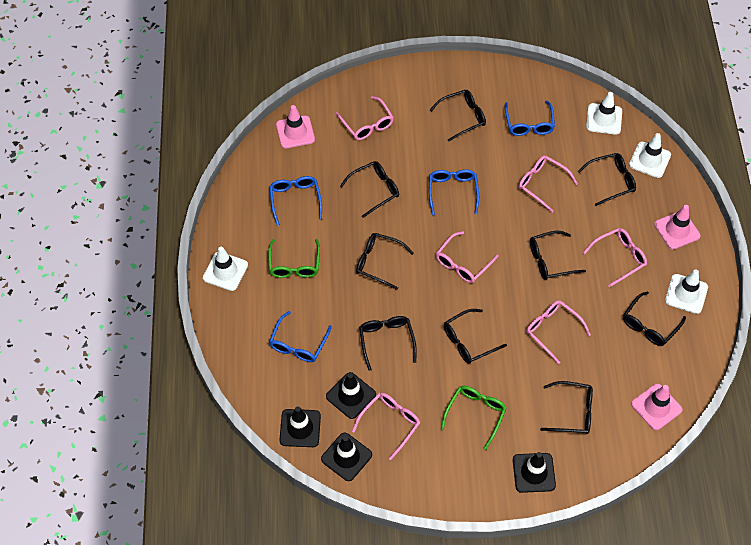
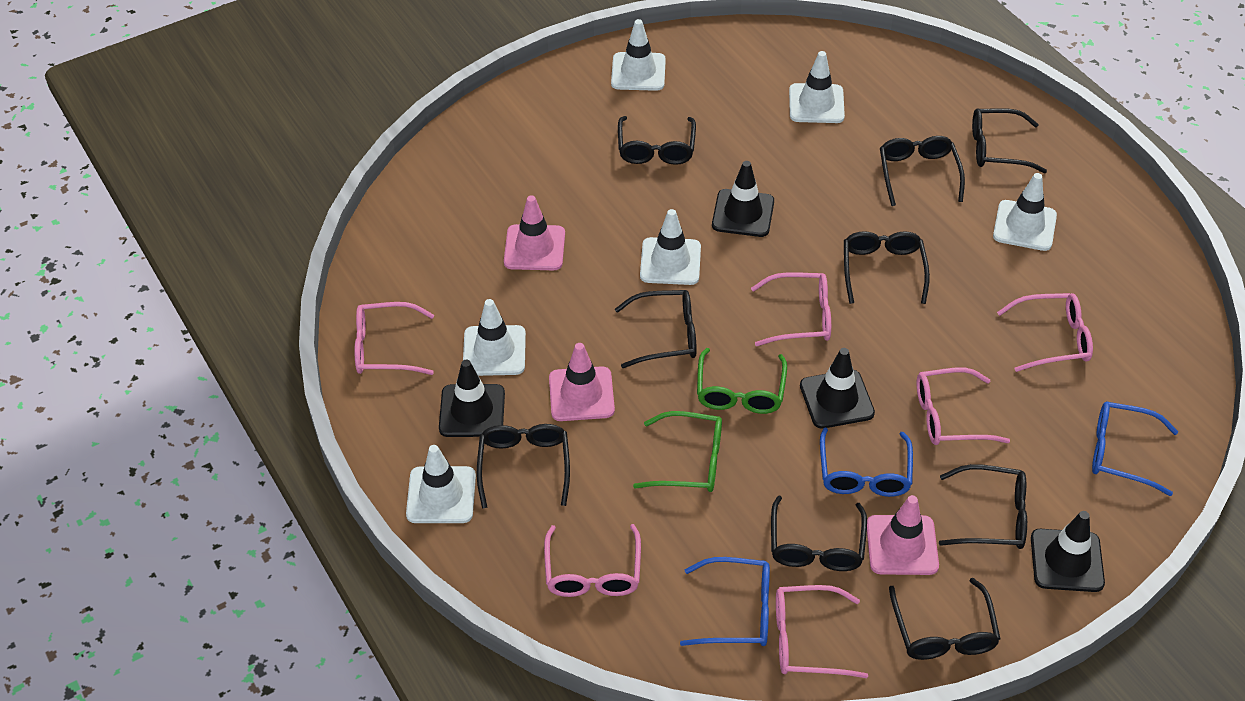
blue glasses: [269,176,322,226] [269,311,332,362] [429,169,479,215] [504,100,555,136] = 4 -> [680,557,770,646] [820,427,913,497] [1092,401,1178,496] = 3
white traffic cone: [203,247,248,291] [586,92,622,135] [629,133,671,178] [665,269,708,314] = 4 -> [406,445,476,523] [463,299,526,376] [611,19,666,91] [640,209,701,285] [789,51,845,123] [993,173,1057,251] = 6

